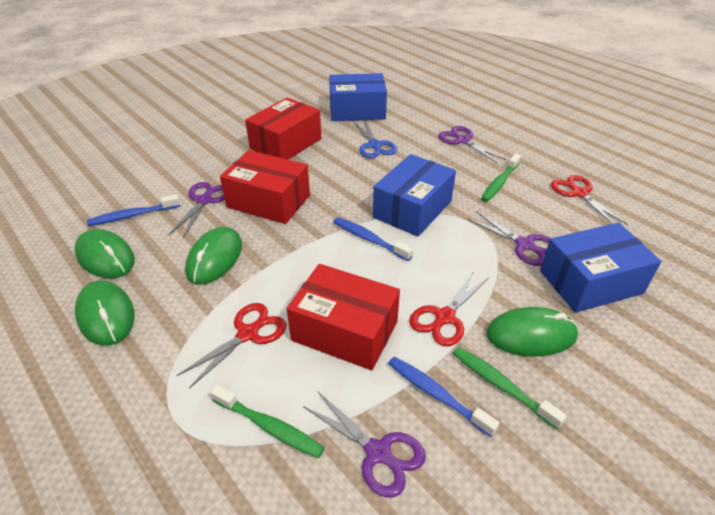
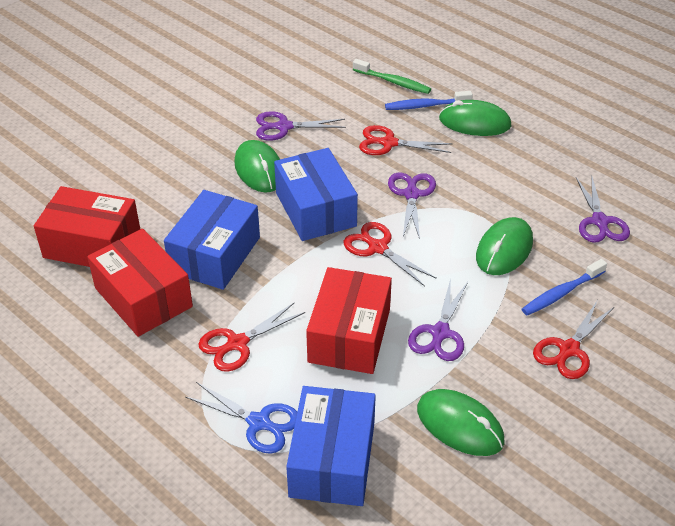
blue toothbrush: [87,194,180,226] [333,217,413,261] [388,357,499,437] = 3 -> [385,91,473,110] [522,259,607,316] = 2
green toothbrush: [210,385,325,458] [453,347,567,430] [481,154,521,202] = 3 -> [353,59,431,94] = 1
red scissors: [176,303,286,389] [409,271,489,346] [551,175,628,225] = 3 -> [198,303,305,372] [343,222,437,287] [359,125,452,155] [533,301,614,379] = 4

